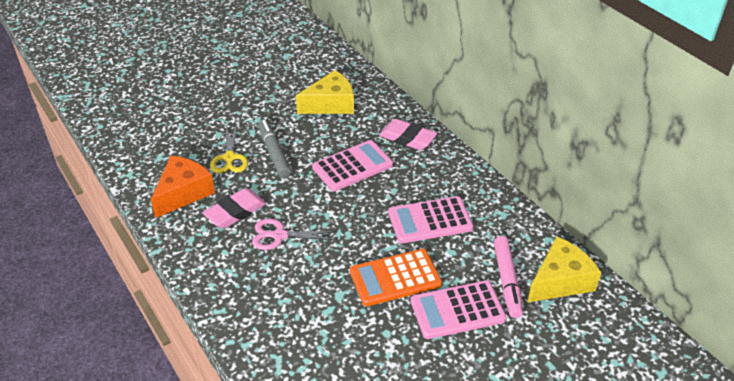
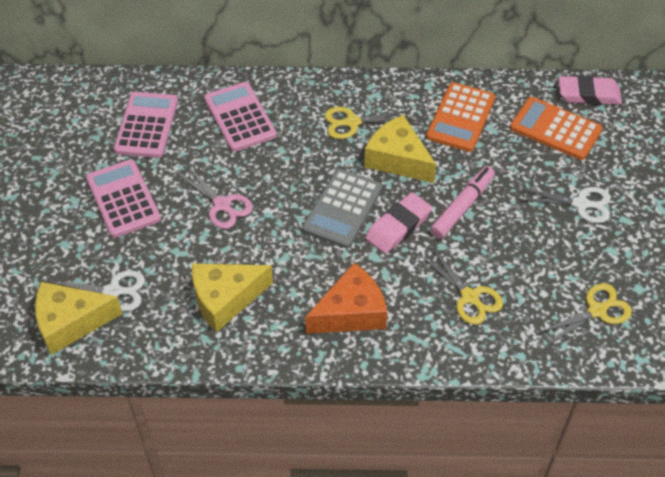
grey calculator: none = 0 -> [302,169,382,248] = 1
grey marker: [258,120,291,178] = 1 -> none = 0
orange calculator: [350,249,442,306] = 1 -> [426,82,495,152] [510,97,603,160] = 2
white scissors: none = 0 -> [48,270,145,311] [518,187,611,223] = 2
yellow cheese: [296,70,354,114] [527,237,601,303] = 2 -> [35,282,123,355] [192,263,273,332] [364,115,436,183] = 3
yellow scissors: [210,125,248,174] = 1 -> [324,107,412,139] [421,249,503,325] [538,283,632,346] = 3

